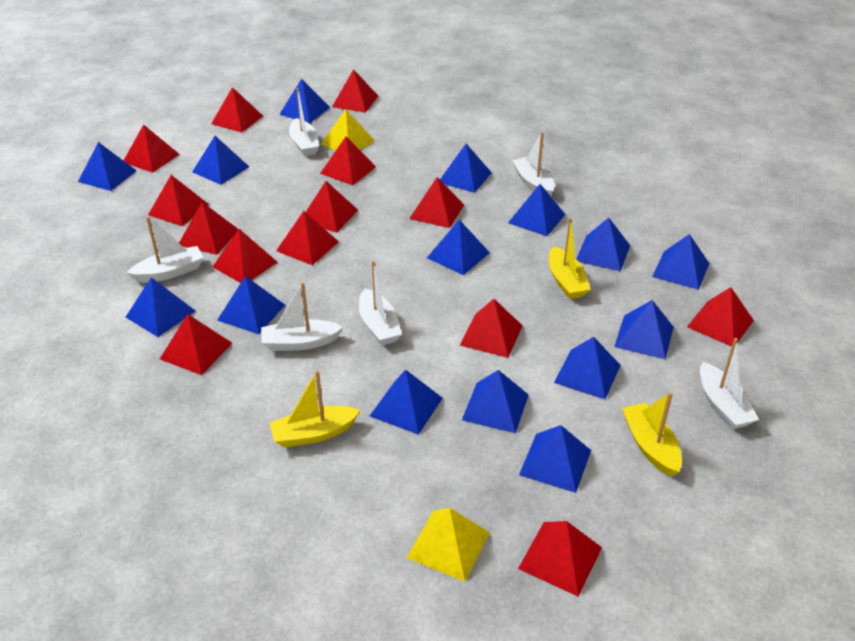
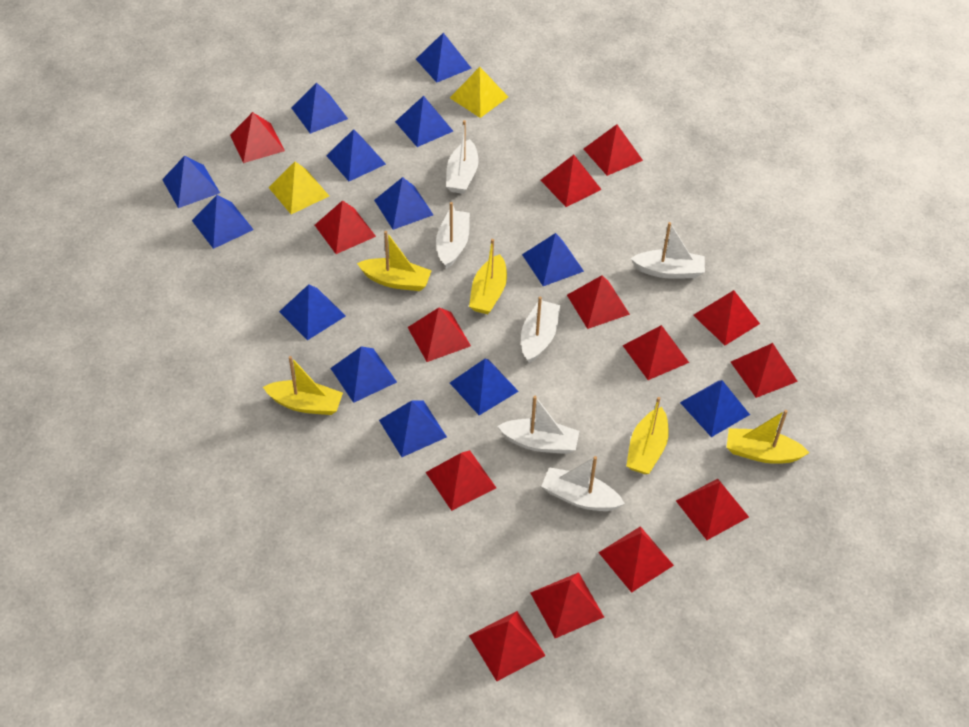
blue pyramid: [78,142,137,191] [126,277,196,337] [192,136,249,185] [217,276,285,334] [279,79,330,123] [370,370,443,435] [427,220,490,275] [440,144,492,193] [462,370,529,433] [508,184,565,236] [519,425,591,493] [554,337,621,399] [576,218,630,272] [614,300,674,359] [652,234,709,290] = 15 -> [162,156,220,208] [192,195,254,249] [279,284,345,340] [292,82,348,134] [326,129,386,181] [330,346,397,403] [374,177,433,230] [379,400,447,457] [395,96,453,147] [416,33,471,83] [450,359,519,415] [522,233,584,286] [680,380,750,437] = 13
yellow boat: [269,370,360,448] [549,218,591,299] [622,392,682,477] = 3 -> [263,356,343,415] [357,231,432,291] [469,239,507,314] [626,397,669,474] [726,410,810,464] = 5

